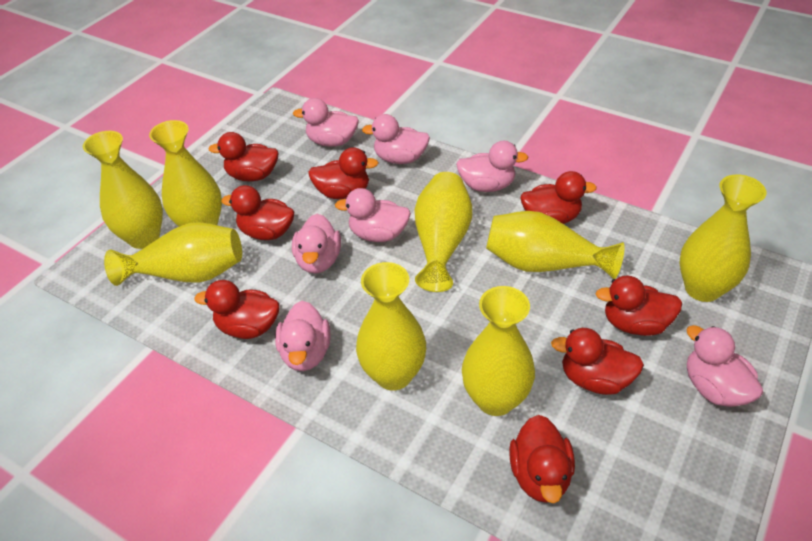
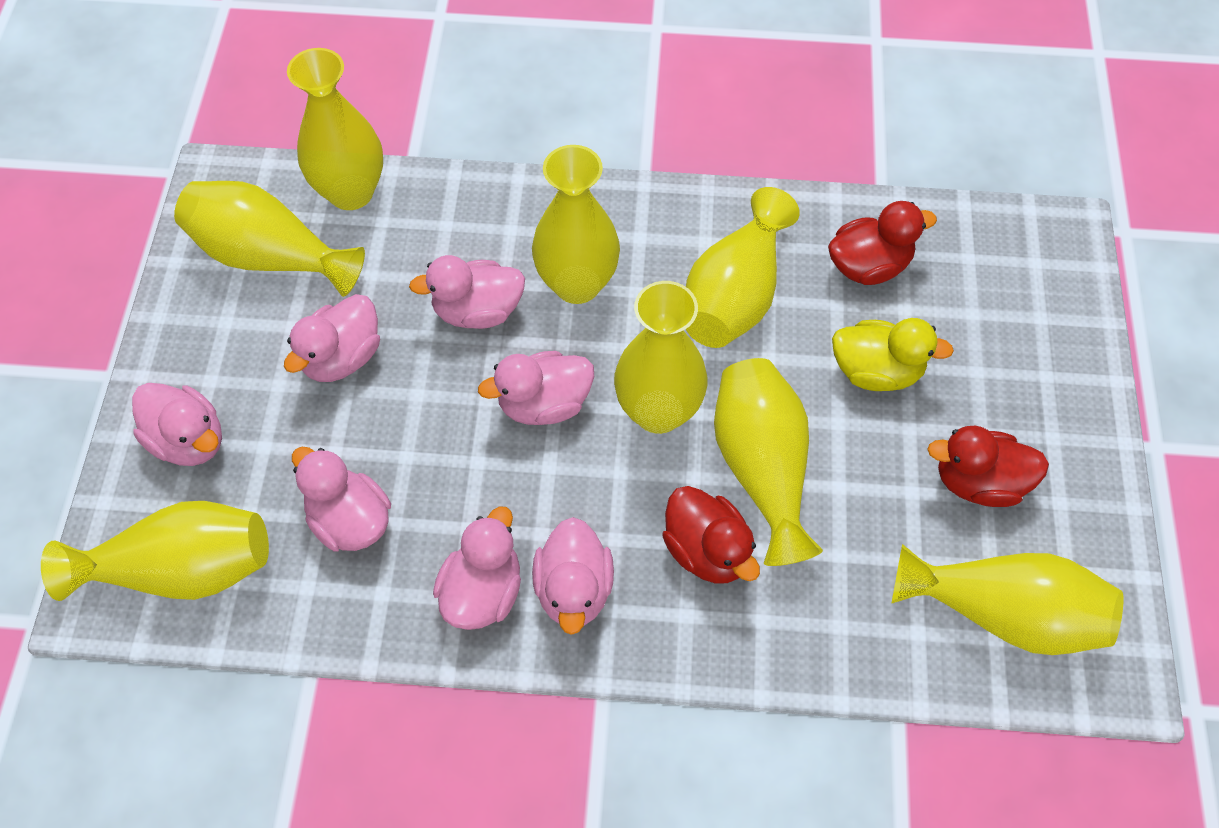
red duck: [194,280,279,339] [208,132,279,181] [221,185,294,240] [308,147,378,199] [509,415,575,503] [520,171,597,224] [551,328,644,395] [596,276,682,336] = 8 -> [662,486,760,583] [828,201,937,285] [927,426,1049,507] = 3
yellow duck: none = 0 -> [832,318,954,391] = 1

